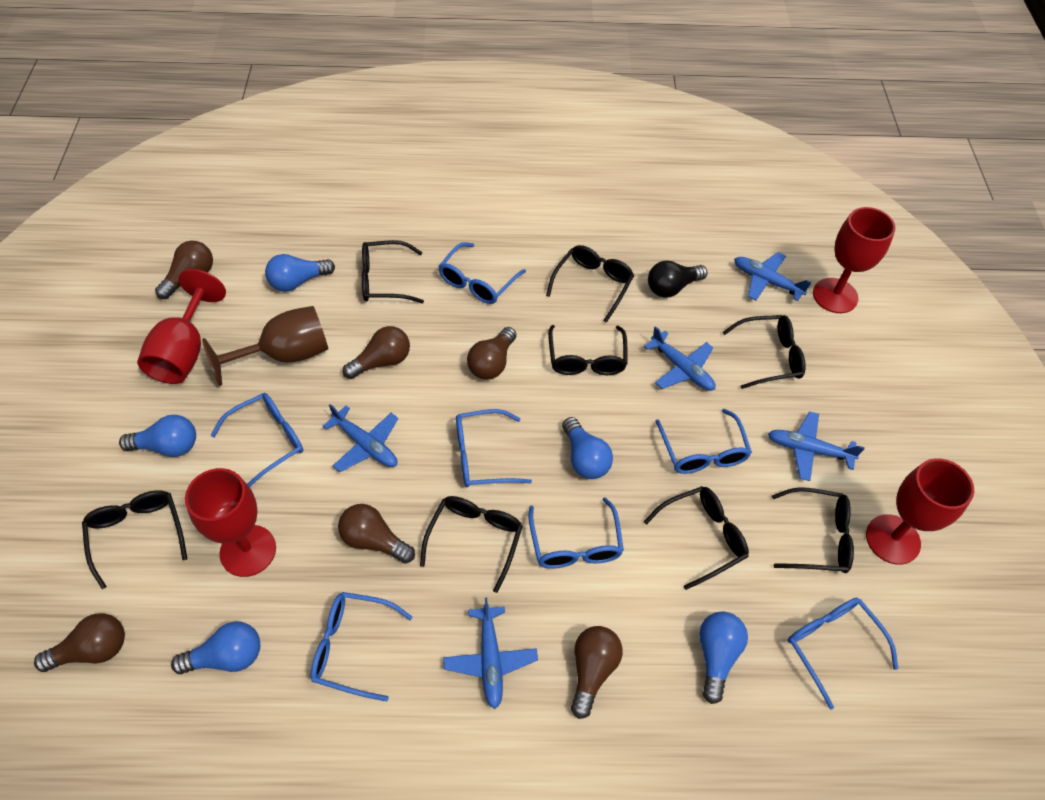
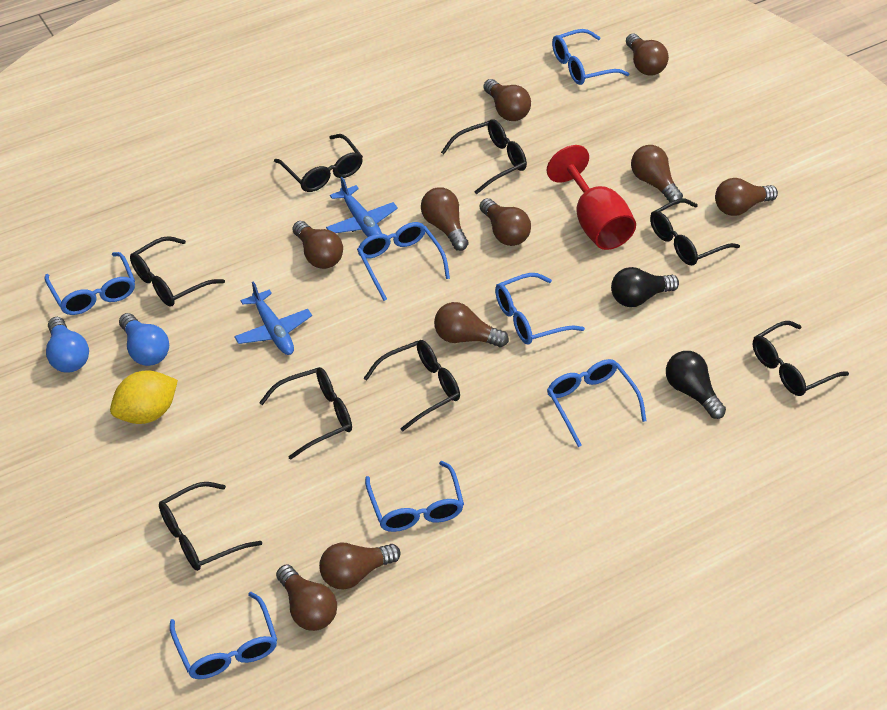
black light bulb: [648,261,707,298] = 1 -> [611,267,679,307] [666,351,726,419] = 2
blue light bulb: [119,415,196,457] [171,622,260,674] [265,254,335,291] [562,417,613,479] [699,611,748,704] = 5 -> [46,317,89,373] [119,313,169,366] = 2
blue plane: [323,404,398,472] [443,598,538,709] [644,326,716,391] [734,252,812,301] [768,411,865,481] = 5 -> [234,281,312,355] [326,177,398,237] = 2
brown goblet: [202,306,328,386] = 1 -> none = 0
brown light bulb: [34,613,125,672] [155,241,213,299] [338,504,415,564] [343,326,410,379] [467,327,517,379] [571,626,623,719] = 6 -> [276,565,337,631] [293,221,343,269] [319,543,400,590] [421,187,469,251] [434,302,509,347] [479,198,531,246] [483,79,531,121] [626,34,669,76] [631,145,683,204] [715,178,778,216] = 10
red goblet: [137,269,226,384] [185,468,276,577] [813,207,895,313] [866,458,974,565] = 4 -> [547,145,636,250] = 1
yellow lemon: none = 0 -> [110,371,178,424] = 1

